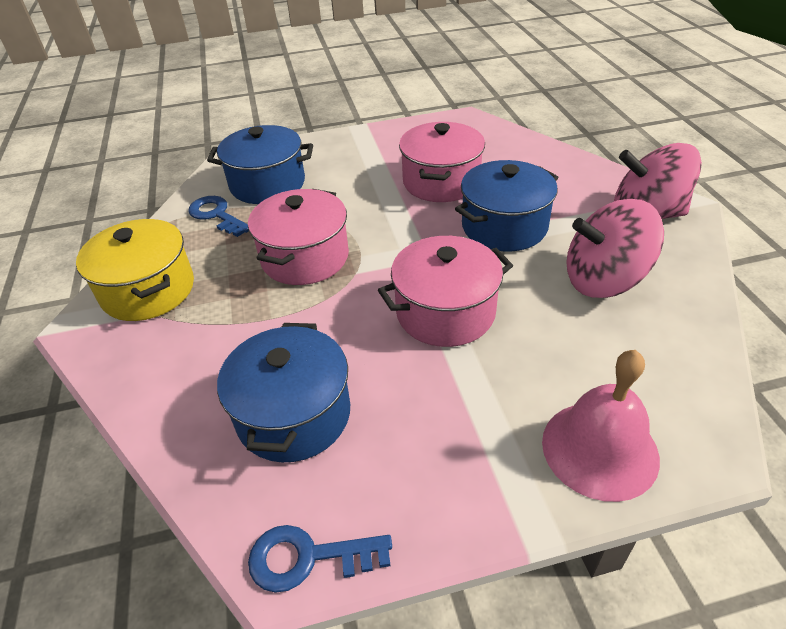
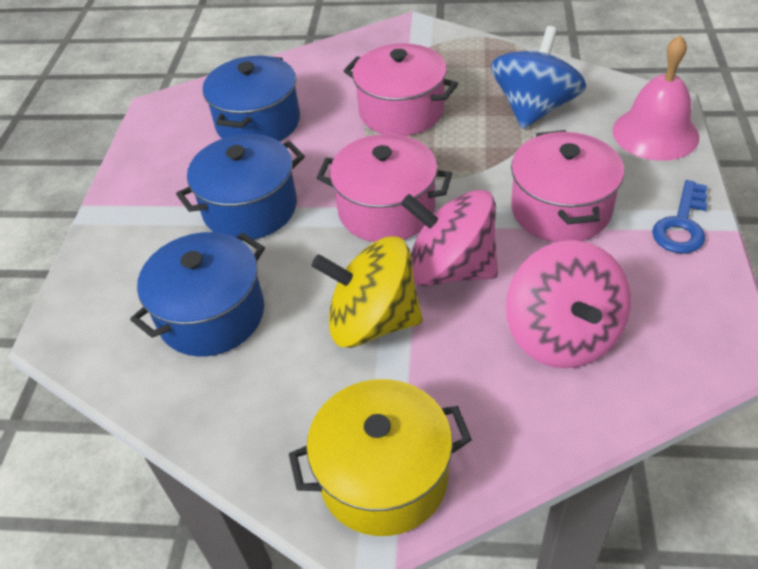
blue key: [188,196,249,237] [248,525,392,593] = 2 -> [652,180,708,254] = 1
blue spinning top: none = 0 -> [491,26,586,129] = 1
yellow spinning top: none = 0 -> [312,236,423,348] = 1

